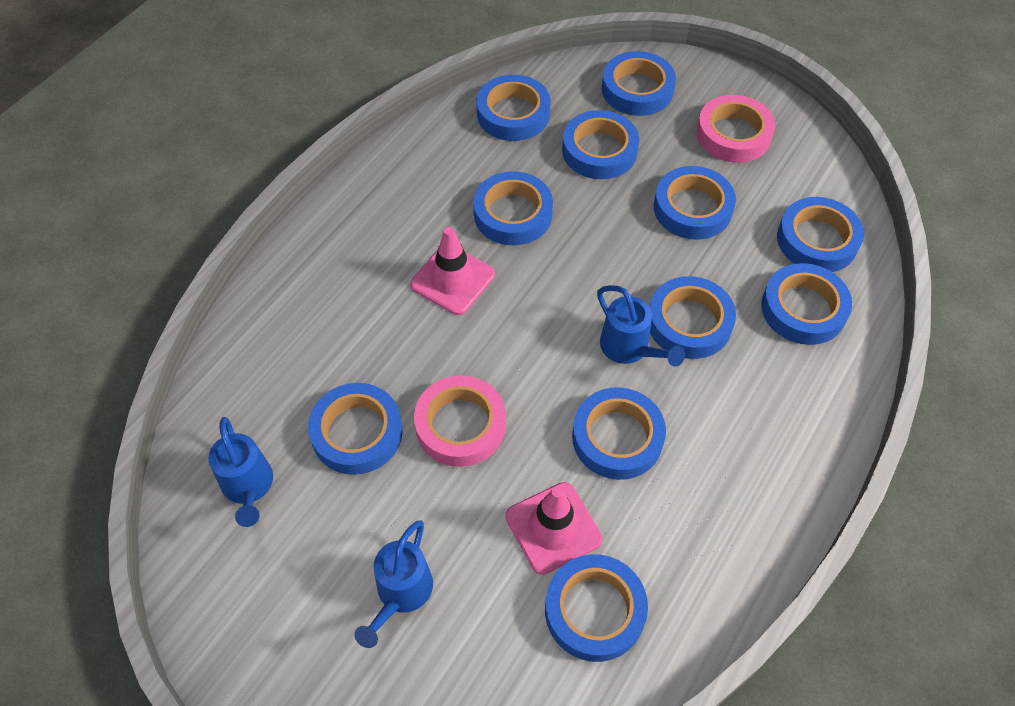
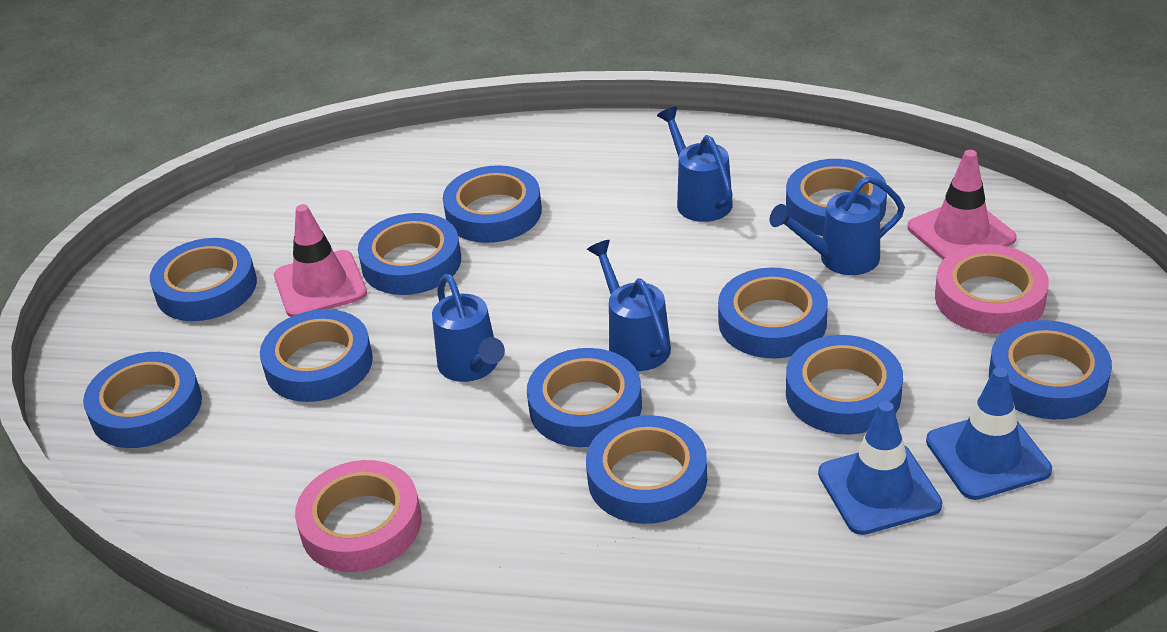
blue traffic cone: none = 0 -> [818,401,942,535] [926,367,1052,500] = 2
blue watering can: [208,417,273,527] [354,520,433,648] [597,285,685,367] = 3 -> [432,274,505,382] [587,240,671,371] [657,106,733,222] [769,176,905,275] = 4

